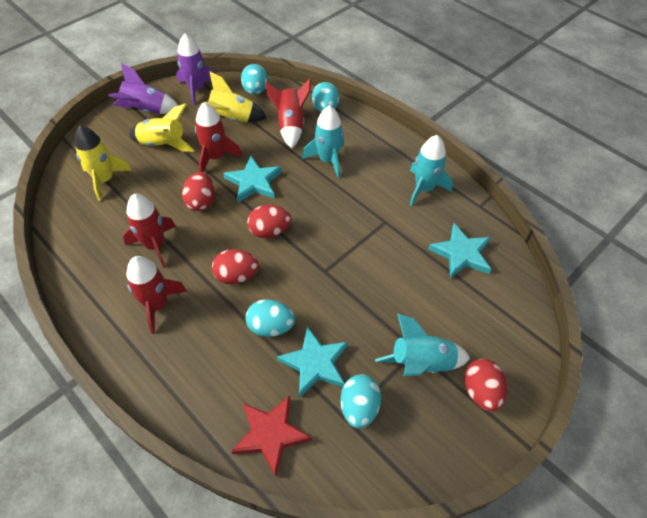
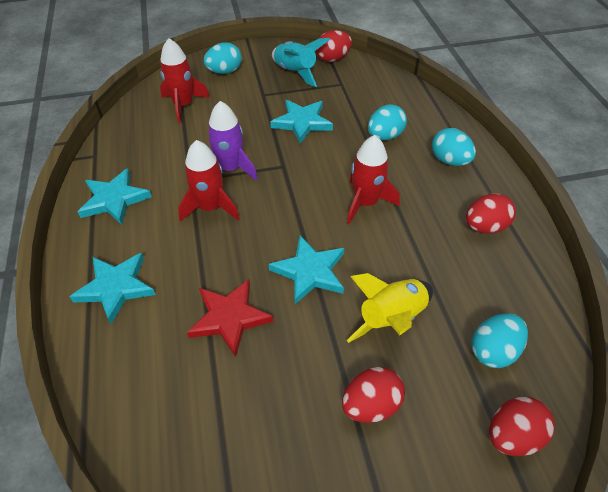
purple rocket: [108,63,178,114] [176,33,216,105] = 2 -> [209,101,257,181] = 1
red rocket: [123,194,176,268] [126,256,187,334] [195,102,242,172] [266,79,311,149] = 4 -> [160,38,210,123] [178,140,240,222] [347,135,399,224] = 3
turquoise rocket: [302,105,344,179] [375,313,470,376] [410,135,453,206] = 3 -> [272,38,330,87] = 1
turquoise star: [223,156,282,203] [277,326,348,398] [428,223,491,279] = 3 -> [69,253,156,324] [78,168,152,225] [269,236,344,304] [270,100,333,144] = 4
yellow rocket: [75,125,132,201] [129,103,195,152] [201,71,267,122] = 3 -> [347,273,433,343] = 1

